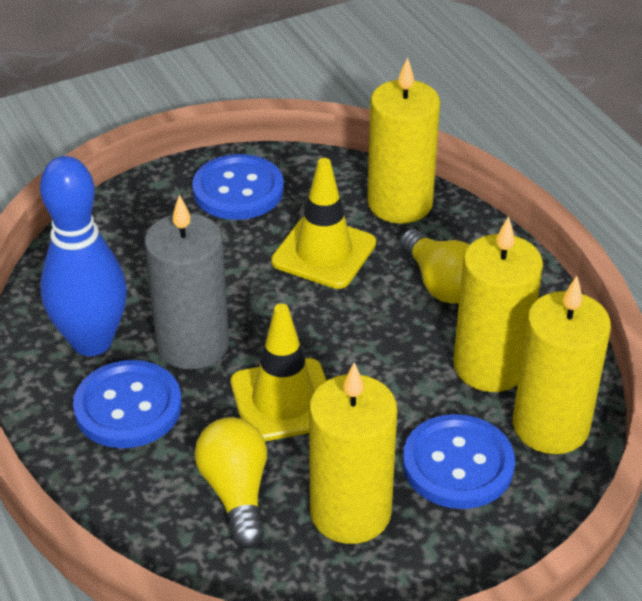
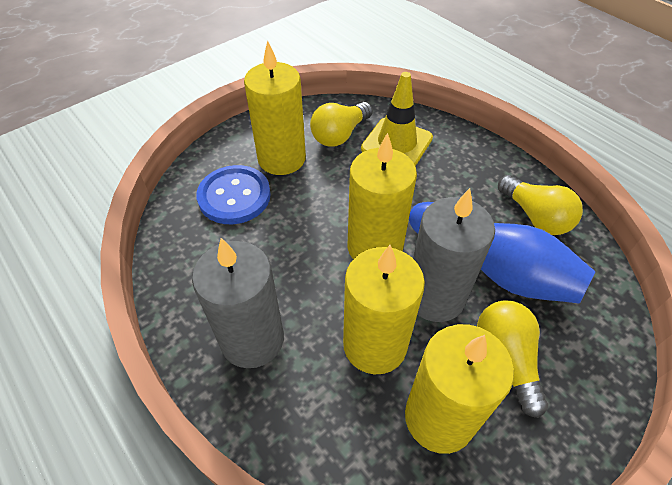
blue button: [73,360,182,448] [192,154,284,220] [403,414,515,509] = 3 -> [196,165,271,224] = 1
grey candle: [144,195,229,370] = 1 -> [192,238,284,368] [413,188,495,322] = 2
yellow light bulb: [195,417,267,548] [400,229,470,304] = 2 -> [310,102,373,147] [477,300,548,418] [498,175,583,235] = 3
yellow traffic cone: [231,304,327,441] [271,158,376,289] = 2 -> [361,72,433,166] = 1

